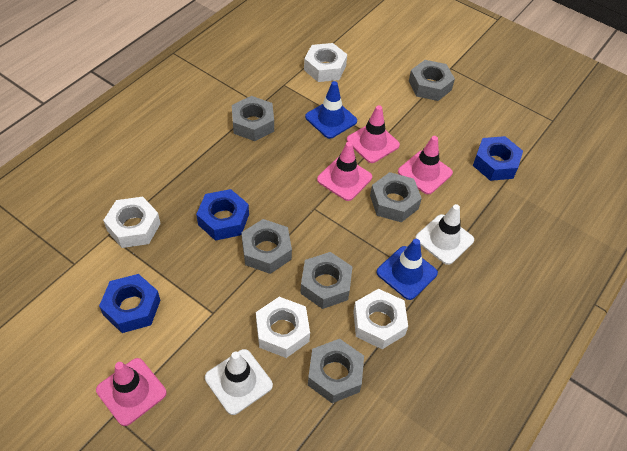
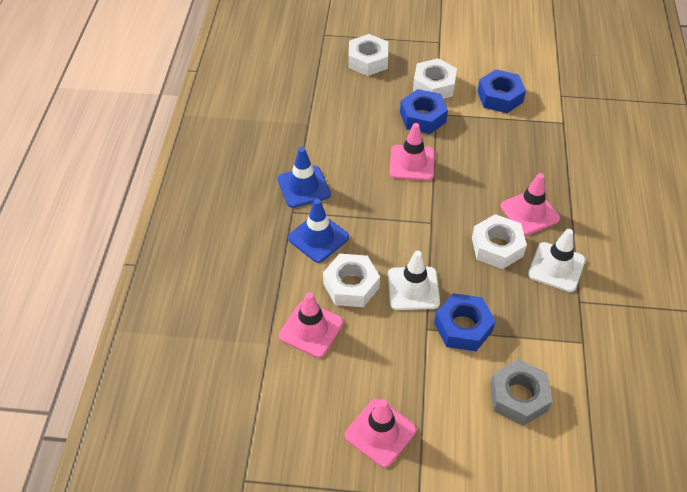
grey nut: [232,96,274,141] [241,219,292,274] [300,252,353,309] [308,339,364,403] [370,172,422,223] [409,60,455,101] = 6 -> [490,359,552,426] = 1

